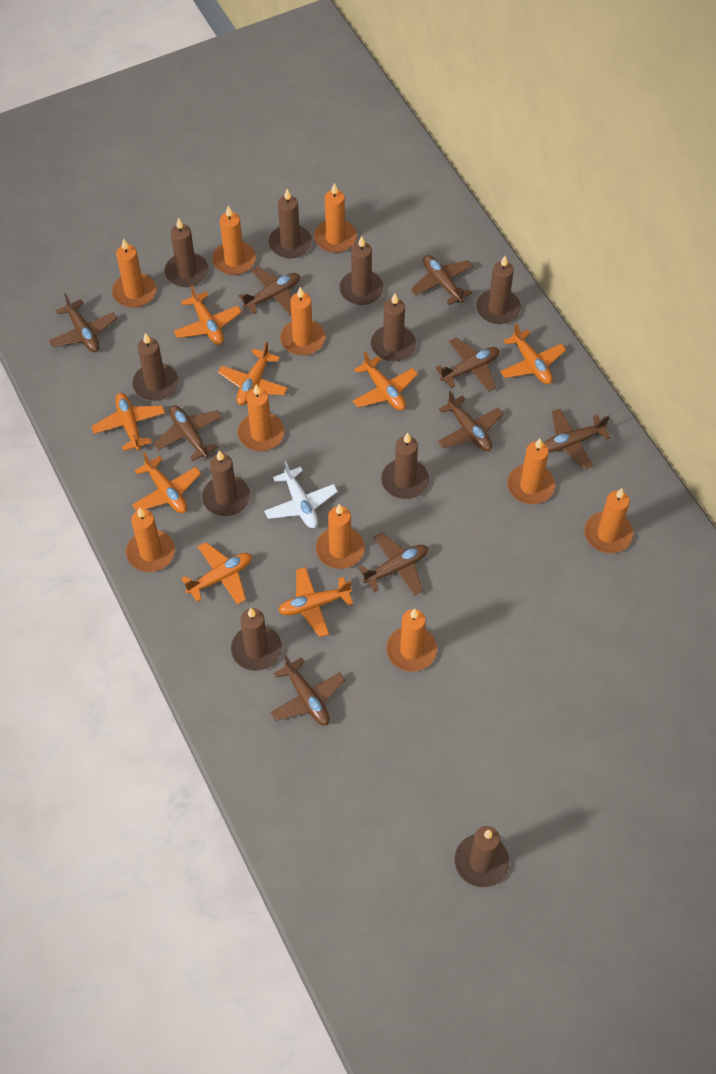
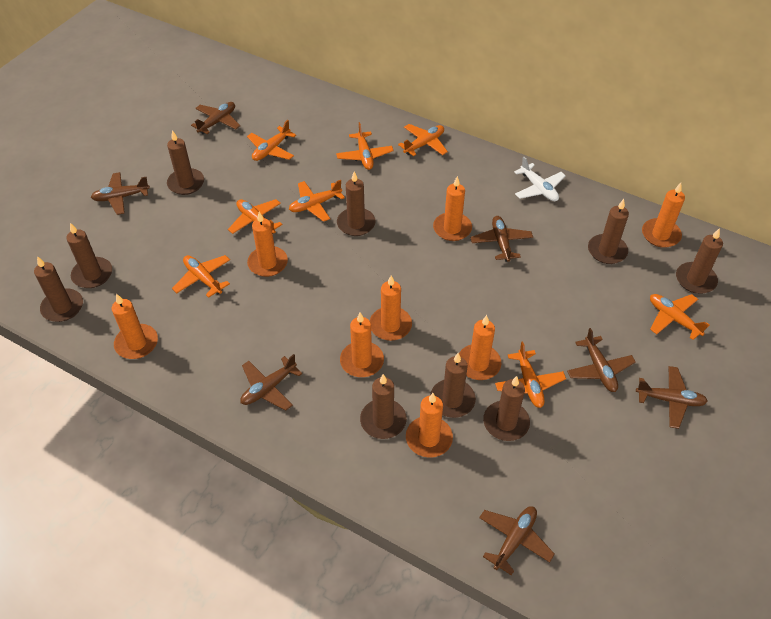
brown candle: [132,333,178,401] [165,218,209,287] [202,450,250,516] [231,608,282,671] [269,189,312,258] [339,236,384,305] [371,294,416,361] [381,433,429,499] [455,826,509,887] [476,256,521,324] = 10 -> [34,256,83,322] [66,223,112,288] [167,130,204,195] [337,171,376,236] [360,374,407,439] [430,353,476,418] [483,376,530,441] [588,199,629,264] [676,228,723,294] = 9
brown plane: [49,293,117,352] [153,405,222,461] [238,266,300,315] [270,655,345,725] [358,532,428,596] [411,255,473,305] [435,337,499,392] [438,391,503,451] [544,409,611,469] = 9 -> [91,172,150,215] [191,102,240,134] [240,354,302,411] [470,216,533,262] [479,506,555,576] [567,328,636,392] [636,366,708,429] = 7
orange candle: [112,238,156,308] [126,507,175,572] [212,206,256,275] [238,384,285,451] [280,287,325,355] [314,183,357,253] [316,504,365,569] [386,609,437,672] [507,438,555,504] [584,488,633,553] = 10 -> [111,294,158,359] [247,212,288,277] [340,312,384,377] [370,276,412,341] [406,393,453,458] [433,176,472,241] [459,315,501,380] [642,183,685,248] = 8

